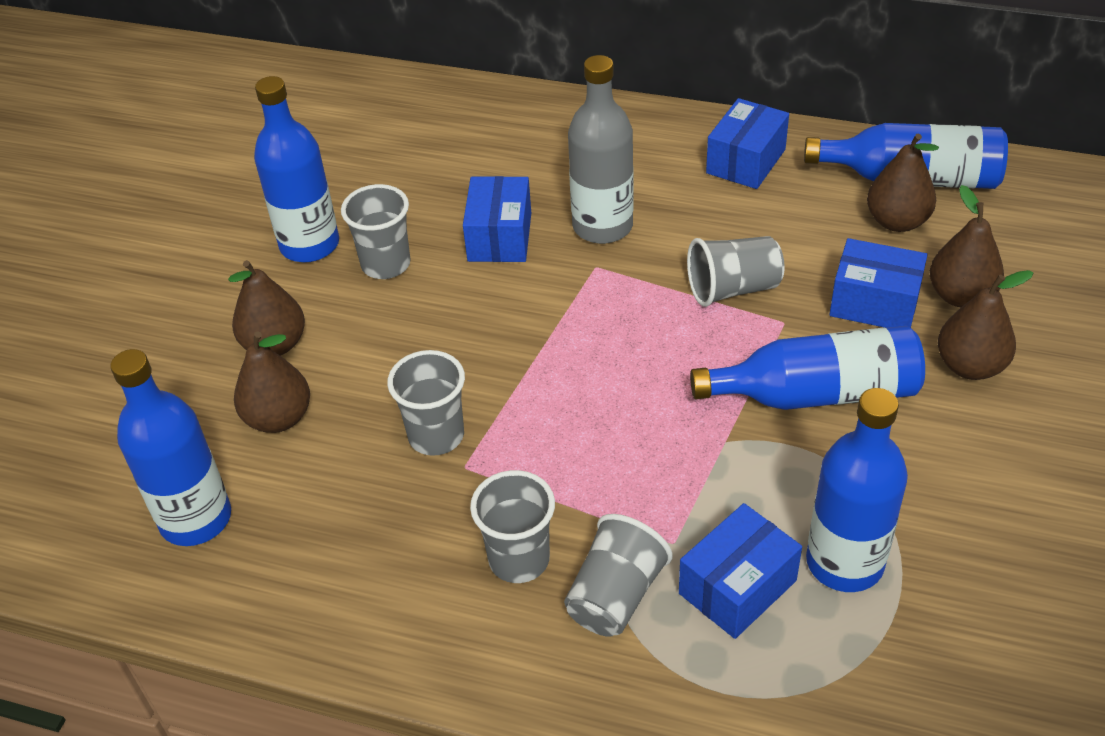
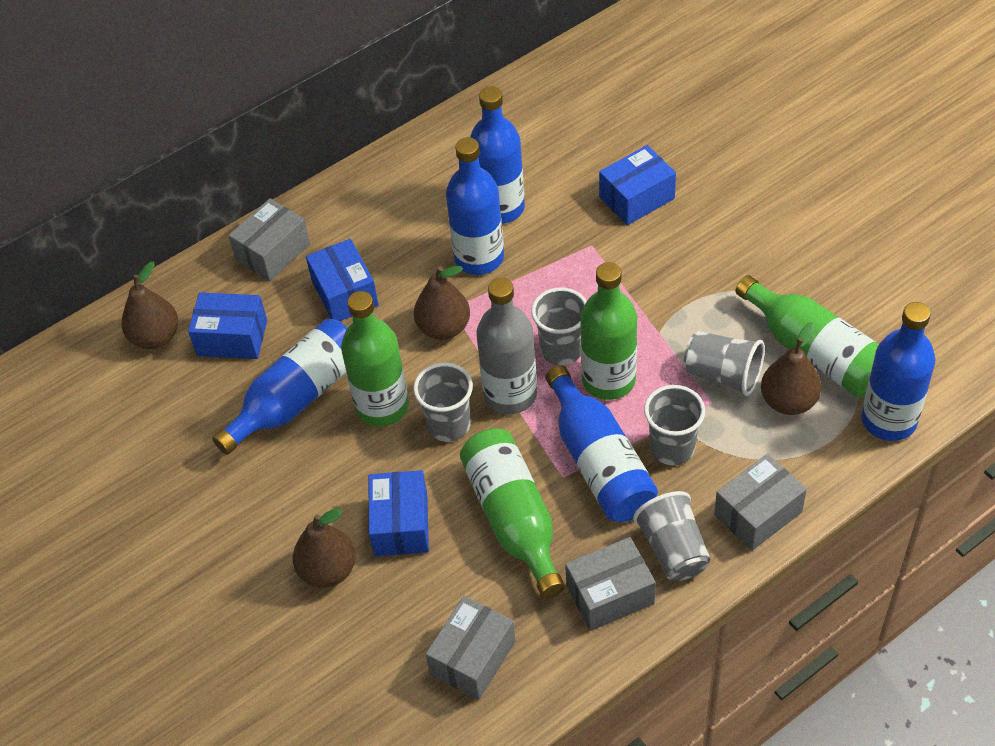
brown pear: [228,260,305,356] [234,332,310,433] [867,134,939,232] [930,185,1004,307] [938,270,1033,380] = 5 -> [121,262,178,349] [293,508,356,588] [414,266,470,340] [761,322,821,415] = 4
green bottle: none = 0 -> [341,291,409,427] [460,428,565,598] [580,262,637,400] [735,275,879,398] = 4
grey box: none = 0 -> [228,198,310,282] [426,596,516,700] [565,537,656,631] [714,453,807,551] = 4

